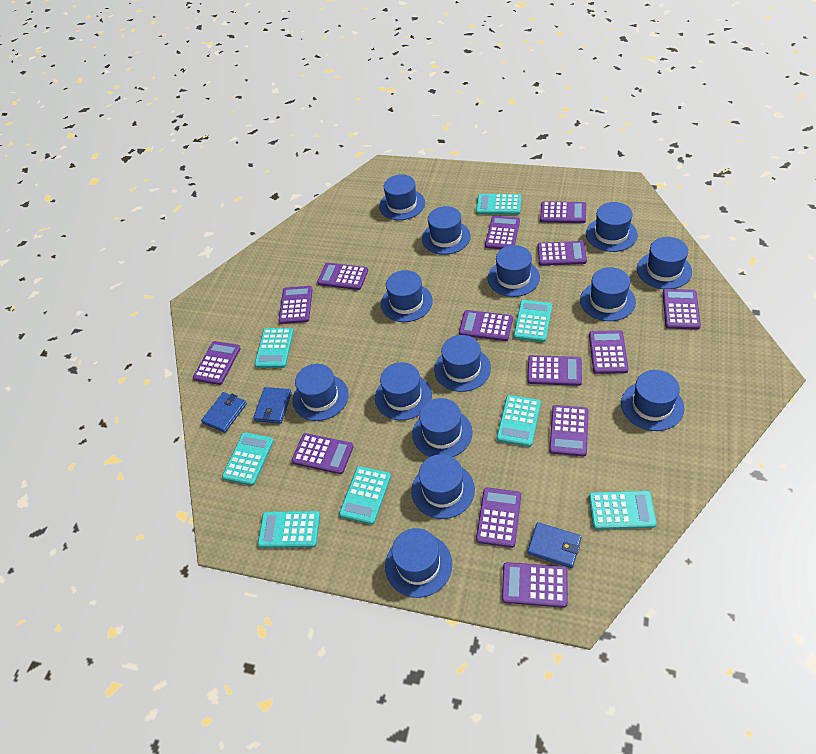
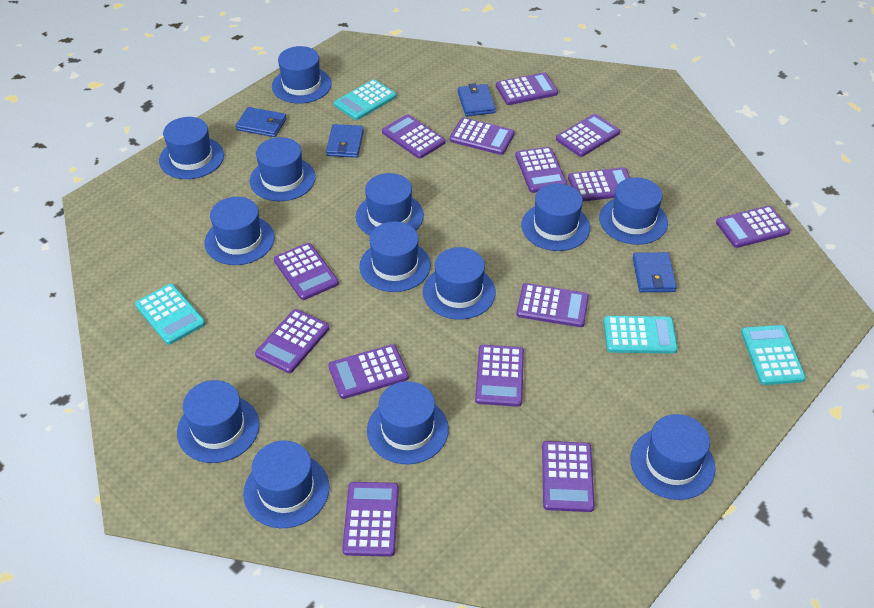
blue hat: [292,364,349,421] [375,362,432,420] [379,174,425,220] [381,270,433,322] [385,528,452,598] [411,454,475,519] [412,398,473,457] [422,206,471,255] [434,335,491,392] [488,245,540,297] [580,267,636,321] [586,202,638,252] [621,370,684,431] [637,237,692,289] = 14 -> [159,117,224,179] [177,380,260,463] [205,197,275,265] [243,440,329,528] [250,137,316,201] [272,46,332,104] [356,173,424,236] [359,222,431,292] [367,381,449,464] [423,247,496,320] [521,183,590,251] [599,177,668,245] [630,414,716,500] = 13
blue wallet: [201,392,247,433] [253,387,292,424] [527,522,581,568] = 3 -> [236,107,287,137] [326,124,364,158] [458,83,496,116] [633,252,677,292] = 4
turquoise calculator: [222,432,274,486] [254,328,294,368] [258,511,320,548] [339,466,391,525] [476,194,521,215] [497,395,541,447] [514,300,552,342] [589,491,657,529] = 8 -> [135,284,205,345] [334,79,397,120] [604,316,678,354] [741,325,806,385] = 4

